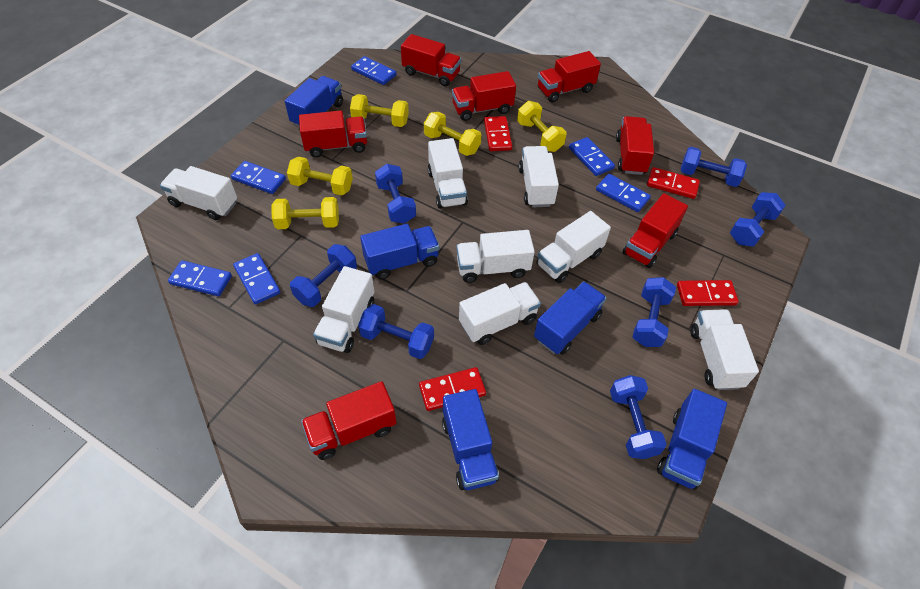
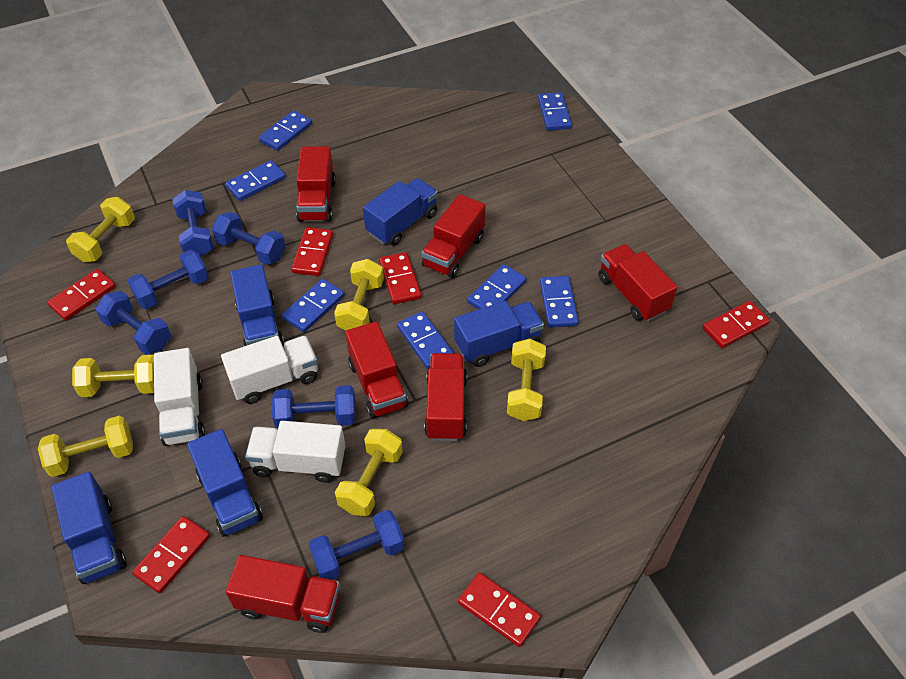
blue domino: [168,260,232,296] [231,161,286,194] [233,253,280,304] [351,56,396,85] [569,137,615,176] [596,174,651,212] = 6 -> [225,160,286,201] [259,110,312,151] [282,279,345,332] [397,311,454,369] [467,264,526,309] [538,92,572,131] [540,276,579,328] = 7
blue dumbbell: [290,244,357,307] [358,304,434,359] [375,164,416,224] [610,375,667,459] [633,277,676,347] [681,147,747,187] [730,192,786,247] = 7 -> [96,291,171,355] [127,250,209,309] [173,190,214,257] [212,212,286,265] [272,385,356,429] [309,510,405,580] = 6
red domino: [419,367,486,411] [484,116,512,151] [647,167,700,199] [677,280,739,306] = 4 -> [47,269,116,321] [132,516,210,593] [291,227,333,276] [379,252,422,304] [458,573,541,647] [702,301,770,348] = 6
red truck: [299,110,367,157] [301,381,396,460] [401,34,461,86] [452,71,516,121] [538,51,601,102] [616,116,654,175] [622,193,688,268] = 7 -> [226,555,340,633] [296,146,336,222] [345,321,408,418] [422,194,486,278] [424,353,467,441] [599,244,677,321] = 6
white truck: [160,166,237,220] [313,266,374,353] [428,138,468,209] [456,230,535,283] [459,282,541,345] [519,146,559,207] [536,211,611,283] [690,309,759,390] = 8 -> [154,348,205,446] [221,336,318,404] [245,421,346,483] = 3
yellow dumbbell: [271,197,339,229] [287,157,353,195] [350,94,409,127] [424,112,481,156] [517,101,567,152] = 5 -> [38,416,133,477] [66,197,135,262] [72,355,154,397] [334,259,384,330] [335,429,403,516] [507,339,546,421] = 6

